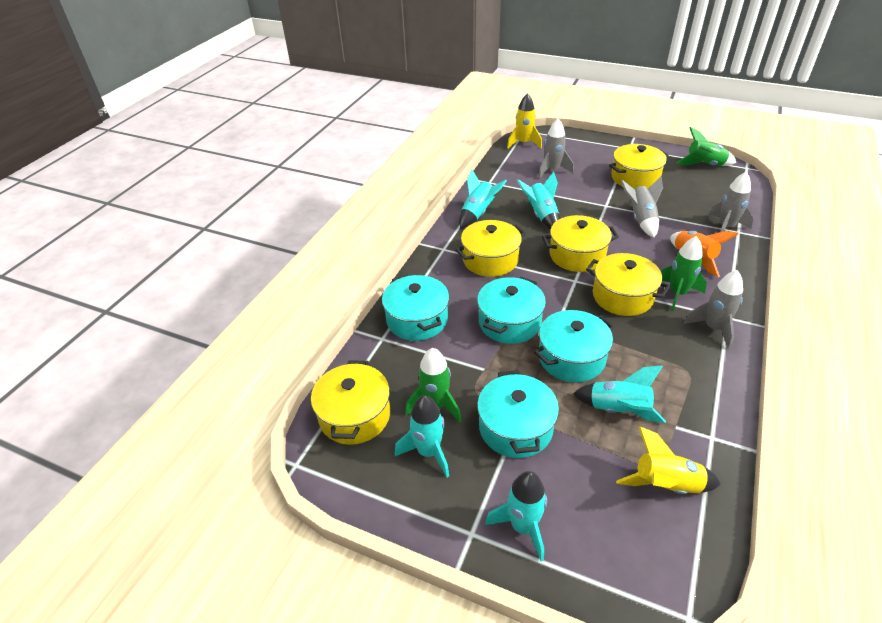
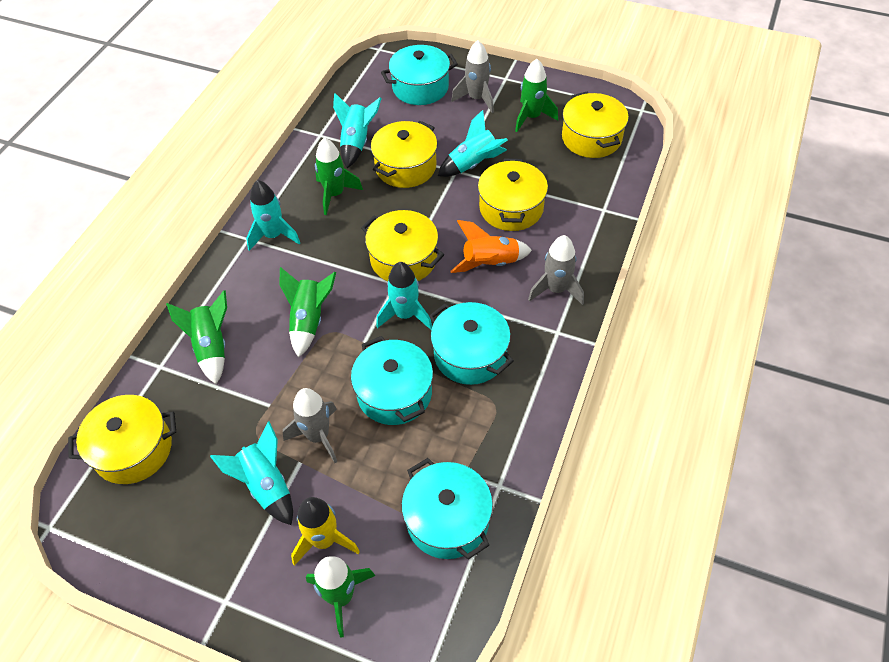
green rocket: [405,348,462,422] [661,236,707,311] [676,127,736,166] = 3 -> [166,290,227,384] [279,267,336,358] [306,556,375,638] [315,137,363,215] [515,59,558,132] = 5
grey rocket: [538,119,573,179] [621,177,663,238] [684,270,743,349] [709,172,754,232] = 4 -> [283,388,337,463] [451,40,494,113] [528,235,584,305] = 3
yellow rocket: [507,93,542,149] [616,426,721,494] = 2 -> [291,497,360,566] = 1

